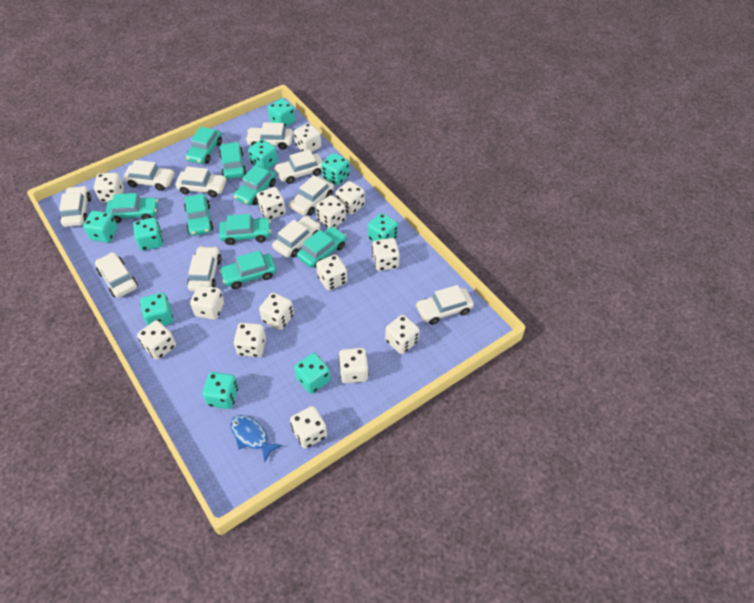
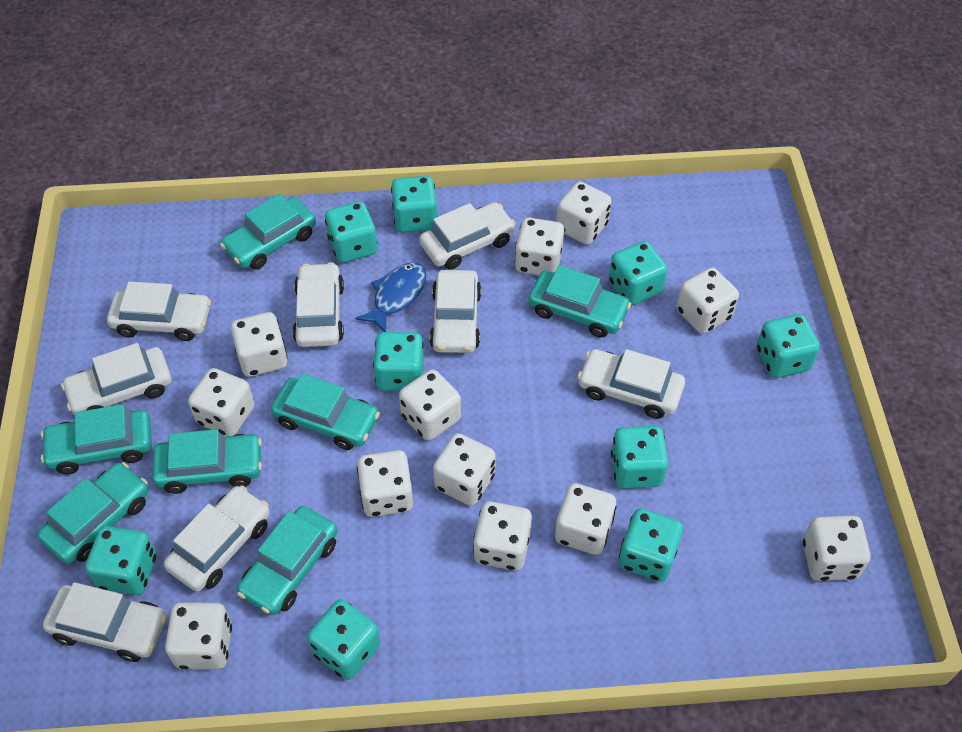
turquoise car: [106,193,158,223] [184,194,213,236] [185,127,222,164] [219,142,246,179] [219,214,271,245] [220,251,276,289] [233,165,276,205] [297,226,346,268] = 8 -> [37,462,149,564] [41,404,152,475] [152,429,262,494] [220,194,316,270] [237,506,338,615] [271,373,380,450] [528,265,631,338] = 7
white car: [59,186,91,227] [95,252,138,298] [123,160,174,191] [175,167,227,197] [187,246,221,292] [246,122,293,150] [272,216,320,258] [275,149,323,184] [289,175,334,216] [416,285,474,325] = 10 -> [43,582,167,662] [61,343,171,415] [107,281,211,341] [164,486,270,592] [292,262,344,347] [419,202,516,270] [429,270,481,353] [577,349,685,419] = 8
white dice: [94,173,124,202] [137,320,176,360] [190,285,224,320] [233,323,266,357] [256,187,286,220] [259,292,294,330] [290,406,327,448] [294,123,321,152] [316,195,346,228] [316,255,347,291] [335,181,365,215] [339,348,369,383] [372,238,400,271] [385,315,419,354] = 14 -> [165,602,232,669] [188,368,254,436] [231,312,288,377] [357,450,413,517] [399,369,461,441] [433,433,496,506] [473,501,532,571] [515,218,564,275] [555,483,617,555] [556,182,611,245] [676,267,739,334] [803,516,871,581] = 12

